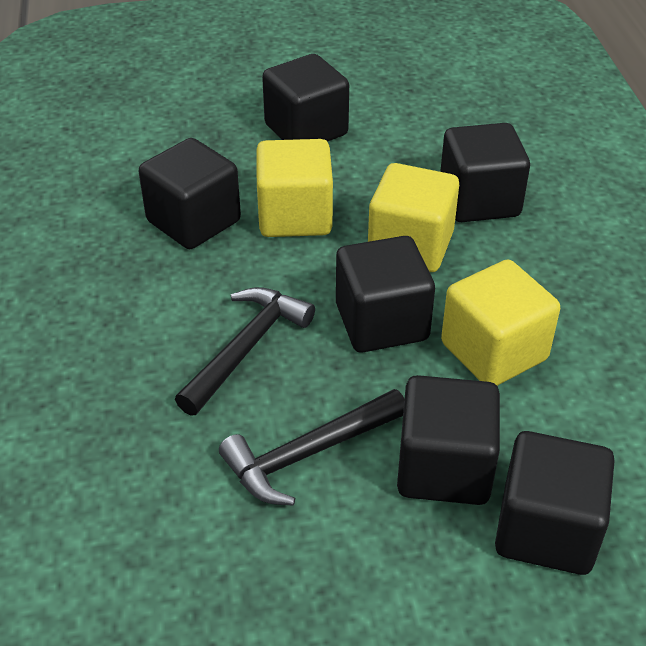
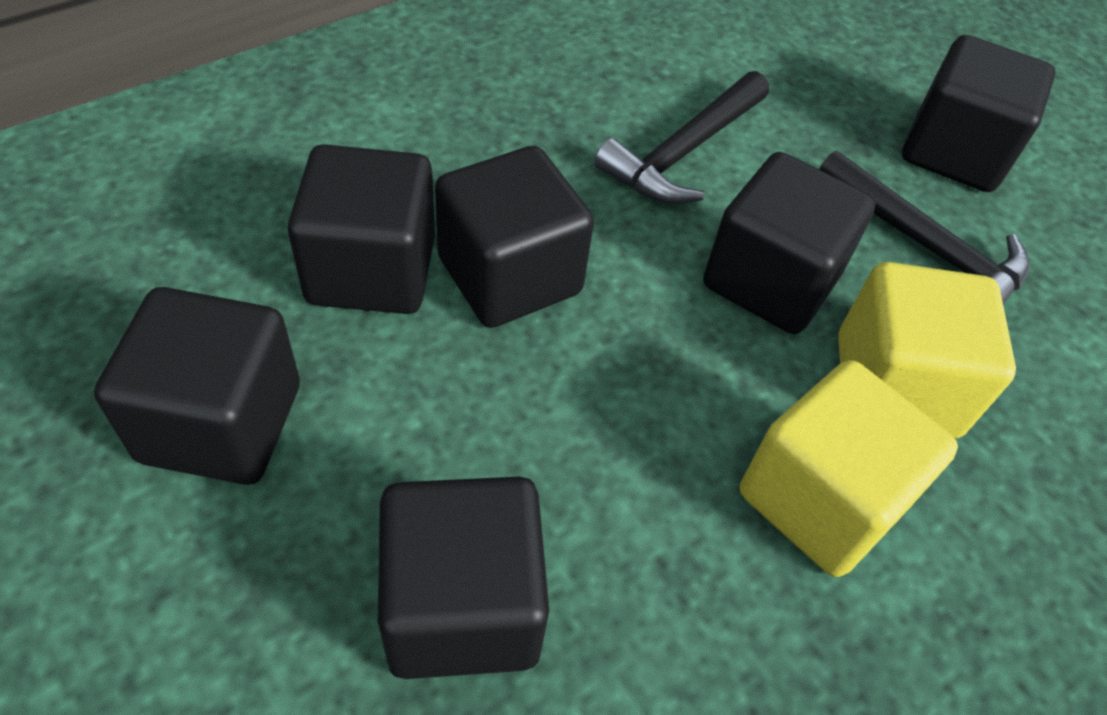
yellow cube: [256,139,333,237] [368,163,459,272] [441,260,560,386] = 3 -> [740,360,958,577] [838,262,1016,438] = 2

